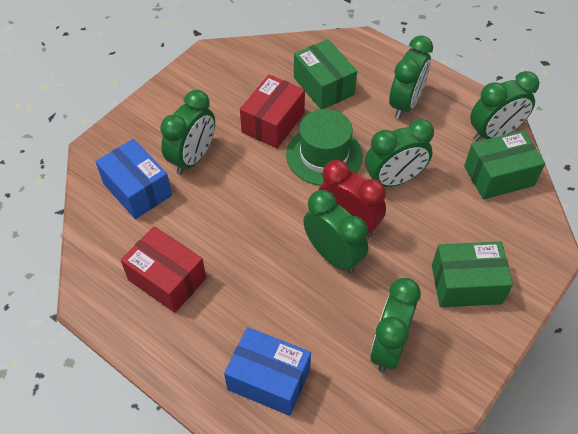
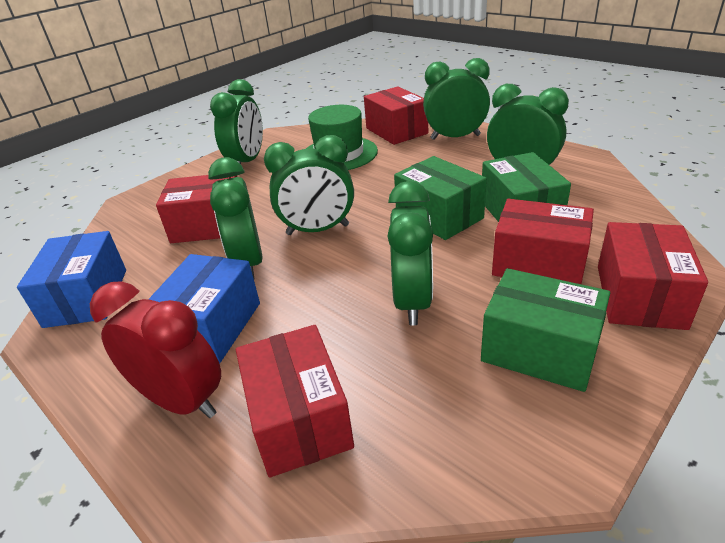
red box: [121,226,206,313] [240,74,305,148] = 2 -> [156,175,237,243] [236,325,354,477] [364,86,428,145] [492,199,594,284] [598,222,708,330] = 5

